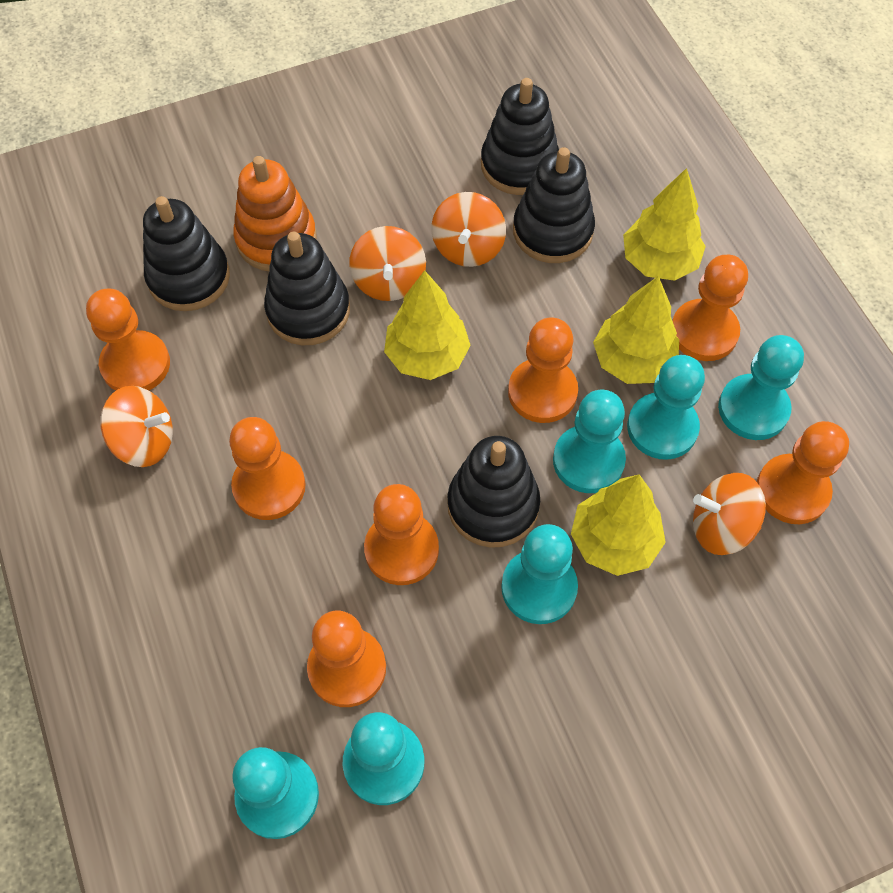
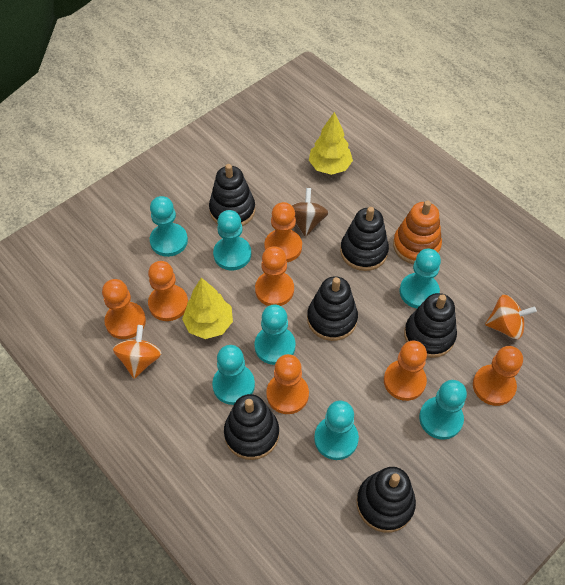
black stacking toy: [143,196,230,311] [264,232,350,345] [447,436,540,548] [481,78,559,195] [513,147,595,263] = 5 -> [209,164,255,226] [224,394,279,460] [307,276,358,341] [340,207,389,271] [356,467,416,533] [404,293,457,358] = 6
brown spinning top: none = 0 -> [292,188,329,237] = 1
orange spinning top: [100,386,173,467] [349,226,426,301] [432,192,506,267] [693,473,766,555] = 4 -> [113,325,162,379] [485,295,537,339] = 2
turquoise pawn: [232,747,319,839] [343,712,424,805] [501,524,578,624] [553,390,626,493] [627,355,705,460] [718,335,804,440] = 6 -> [150,196,188,257] [212,345,255,405] [213,210,251,270] [255,305,295,365] [314,401,359,460] [400,249,441,309] [419,380,467,440] = 7
yellow tree: [384,270,471,380] [571,474,666,576] [593,276,679,384] [623,168,706,281] = 4 -> [182,277,233,339] [309,112,353,175] = 2

